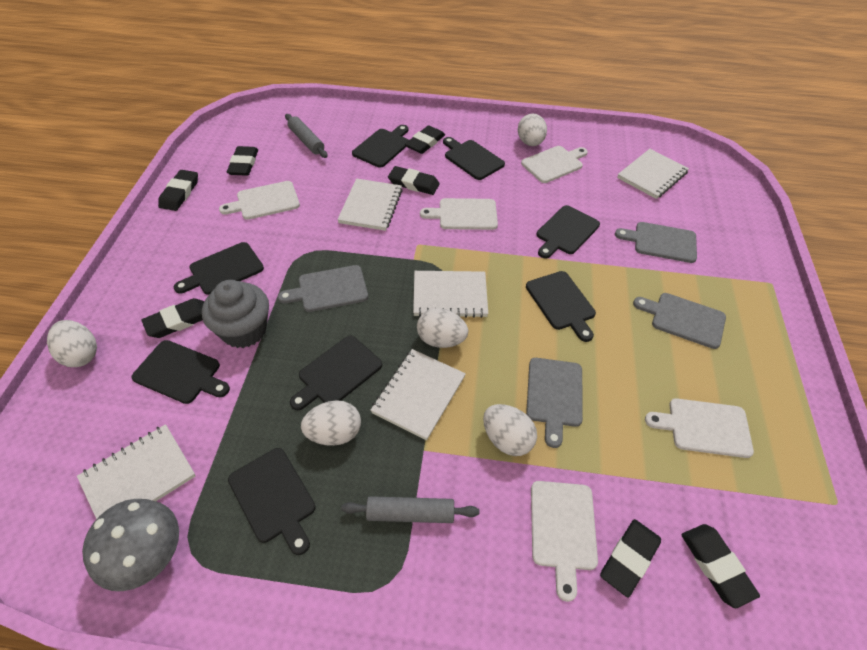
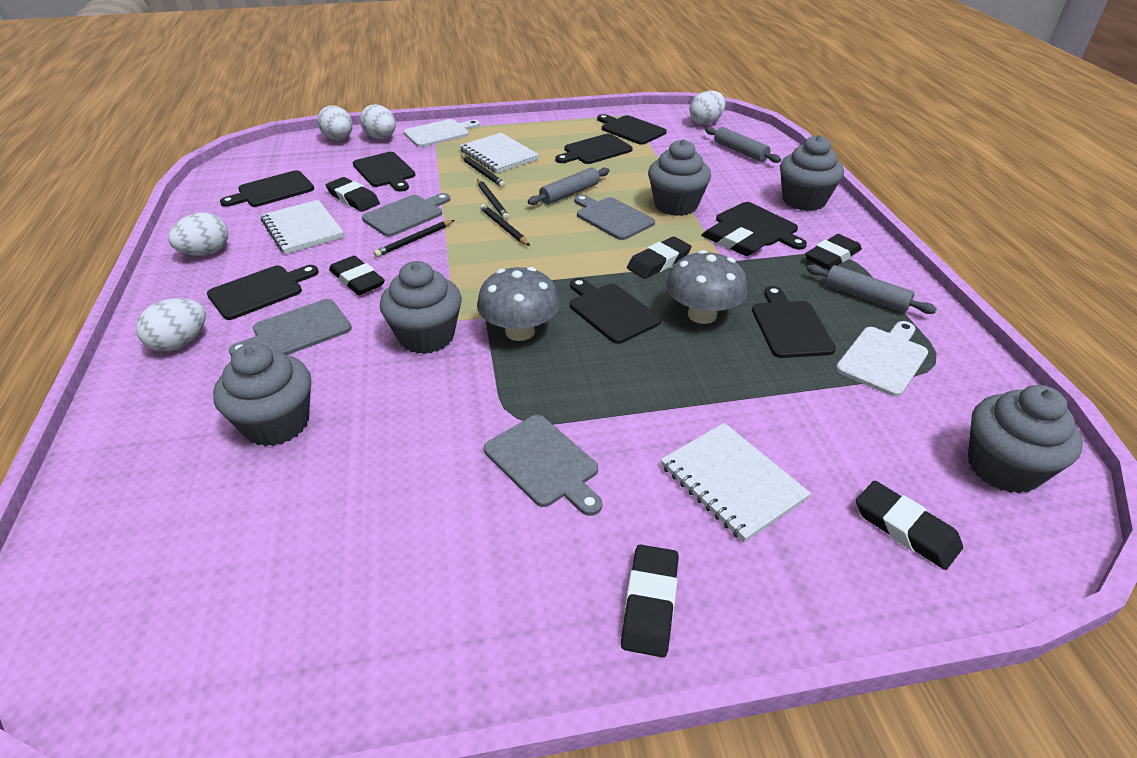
black pencil: none = 0 -> [374,220,454,257] [461,155,506,188] [477,179,510,220] [480,204,530,246] = 4
grey cupcake: [202,280,269,348] = 1 -> [213,343,311,446] [380,261,462,354] [648,139,711,216] [780,135,844,211] [968,385,1083,494] = 5
grey mushroom: [82,499,179,591] = 1 -> [477,267,560,341] [666,250,748,324] = 2
grey rolling pin: [285,114,328,158] [341,496,479,523] = 2 -> [528,167,609,205] [705,127,781,163] [806,264,937,314] = 3
white cutting board: [219,181,300,220] [420,198,498,230] [521,146,588,183] [531,481,598,602] [645,398,754,458] = 5 -> [403,119,480,147] [836,321,928,397] = 2
white notebook: [77,424,196,519] [337,178,403,231] [370,349,466,440] [413,271,488,318] [617,149,689,199] = 5 -> [261,200,344,254] [460,133,539,173] [661,423,811,542] = 3

